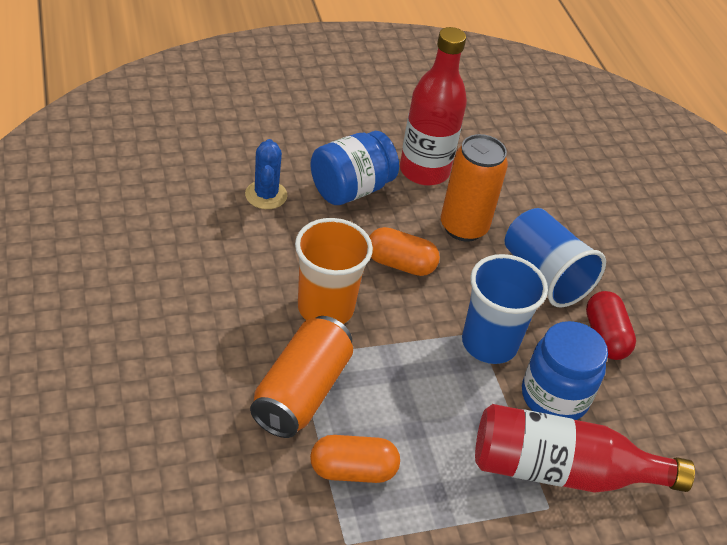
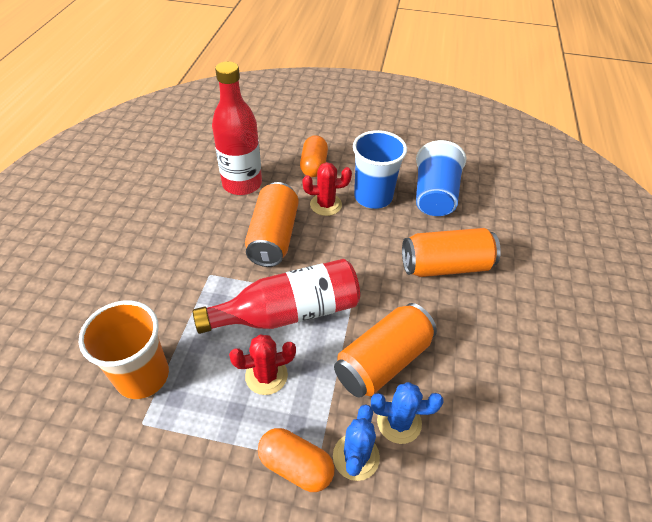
blue cactus: [245,139,288,209] = 1 -> [333,404,380,481] [371,382,444,444] = 2
blue jar: [310,131,399,205] [522,321,608,420] = 2 -> none = 0
orange can: [250,316,353,438] [441,134,508,242] = 2 -> [245,182,299,267] [334,303,437,398] [402,228,501,277] = 3
red cactus: none = 0 -> [229,334,296,395] [302,162,352,216] = 2
red capsule: [586,291,636,360] = 1 -> none = 0

